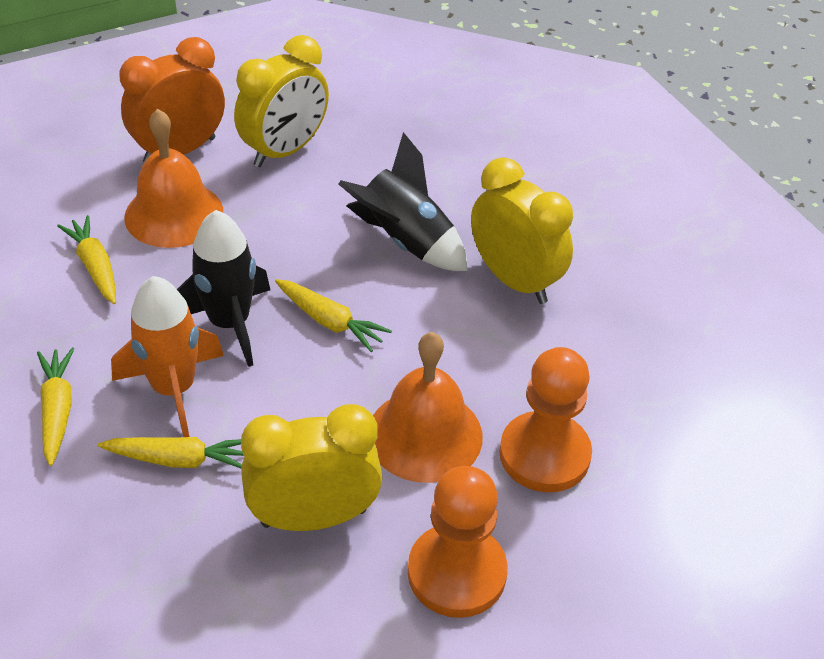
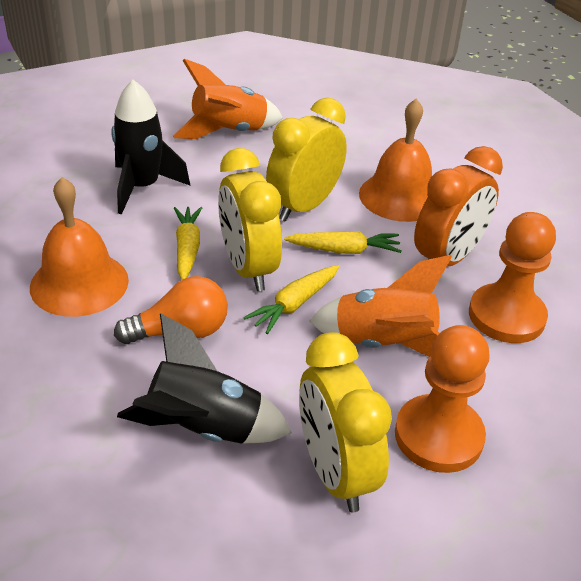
orange light bulb: none = 0 -> [114,276,228,344] = 1
orange rocket: [111,276,224,437] = 1 -> [173,59,283,139] [310,255,452,357] = 2
yellow carrot: [37,347,74,466] [57,215,116,304] [98,437,244,469] [275,279,392,352] = 4 -> [174,207,202,280] [244,265,340,334] [284,231,402,254] = 3

